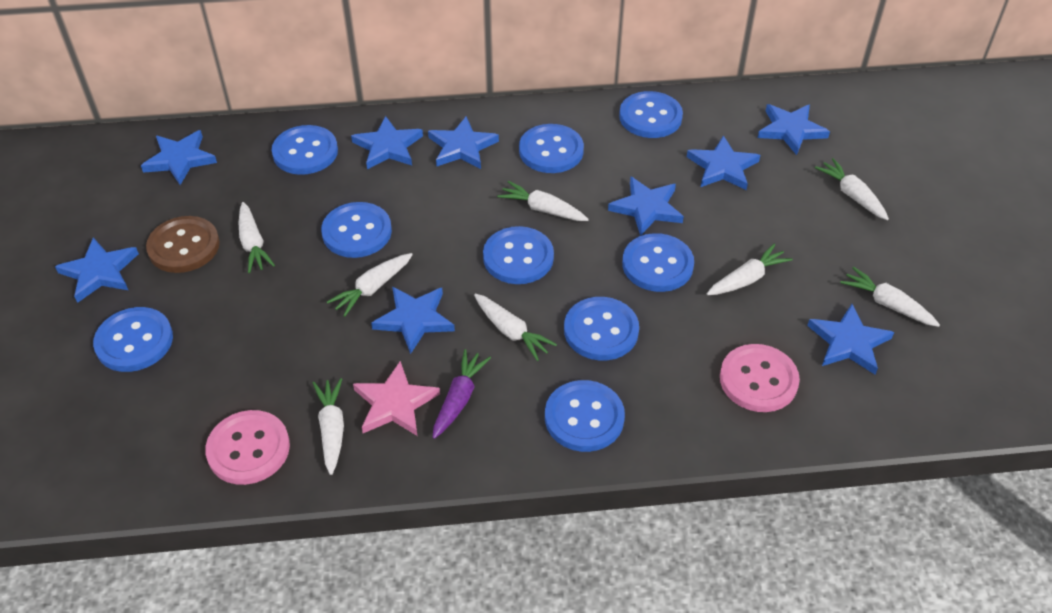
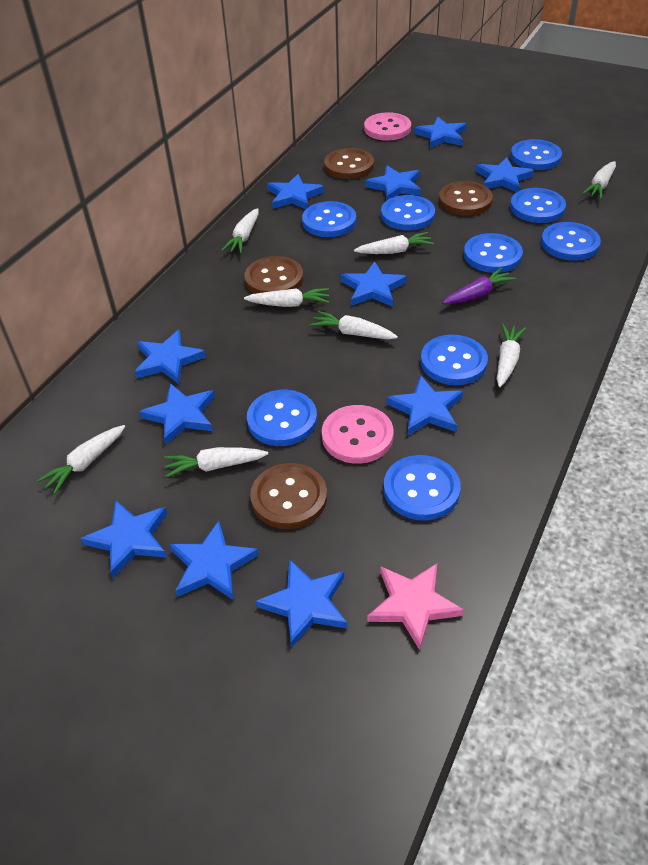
blue star: [55,237,139,303] [141,130,217,185] [351,116,423,169] [371,286,455,354] [428,116,499,169] [608,176,684,236] [687,135,760,190] [758,104,830,155] [807,304,894,374] = 9 -> [81,500,167,578] [134,330,206,384] [139,383,215,444] [169,521,259,600] [256,560,348,648] [267,174,324,209] [341,261,407,307] [366,165,421,201] [386,375,463,436] [414,116,467,148] [476,157,534,192] = 11
brown button: [146,216,220,273] = 1 -> [245,256,303,294] [250,463,327,529] [324,148,374,179] [439,181,493,216] = 4

